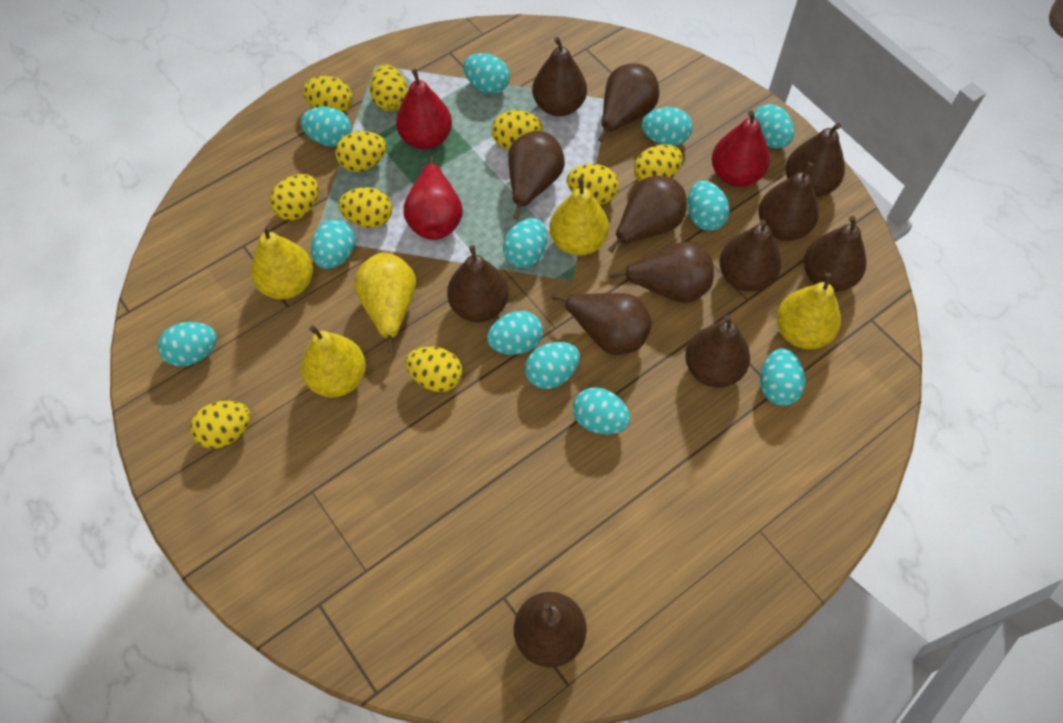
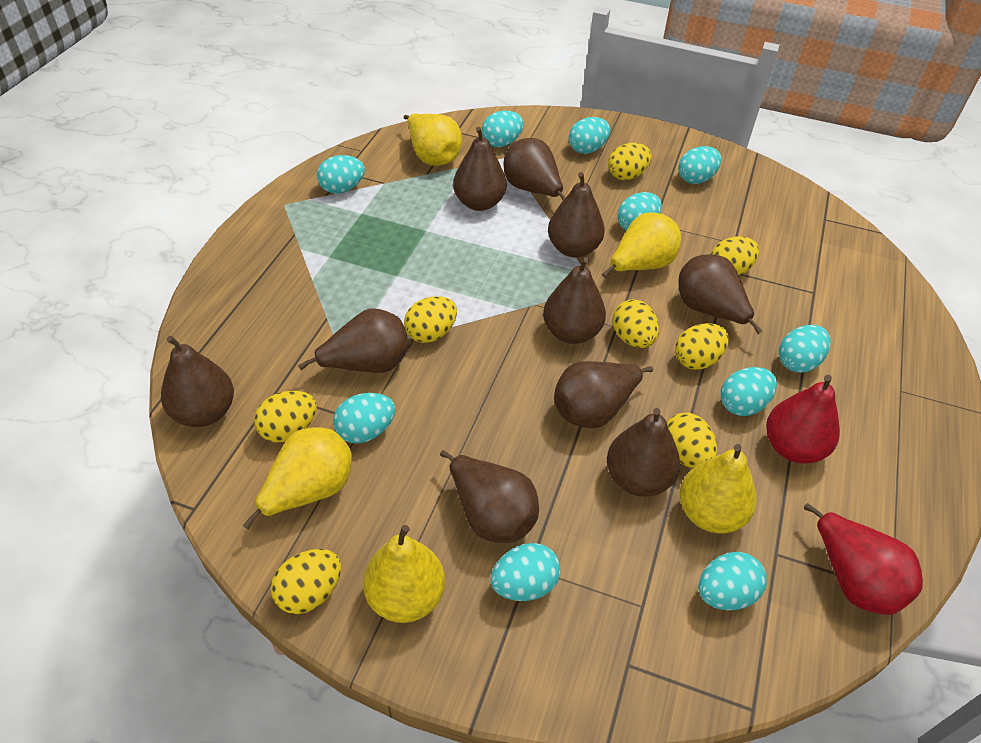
brown pear: [447,245,509,322] [508,131,565,219] [514,592,586,668] [532,37,587,117] [552,293,652,355] [598,63,659,142] [608,176,687,253] [609,242,714,303] [685,315,750,388] [720,219,781,292] [758,162,819,241] [786,123,845,197] [804,216,867,292] = 13 -> [161,336,234,427] [298,308,408,373] [440,450,539,543] [453,127,507,211] [504,138,566,200] [543,257,606,344] [548,172,605,257] [554,361,653,428] [607,408,680,497] [678,254,763,334] = 10
red pear: [396,69,452,150] [403,156,463,240] [712,110,770,187] = 3 -> [766,375,840,464] [804,503,923,615] = 2
turquoise egg: [158,322,217,367] [300,106,352,146] [311,220,355,269] [463,53,510,94] [487,311,543,355] [503,218,547,268] [525,342,580,389] [573,387,630,434] [642,107,693,146] [687,181,730,231] [754,104,794,148] [760,348,806,406] = 12 -> [317,155,365,194] [333,393,395,444] [481,111,524,147] [490,543,561,601] [569,117,610,154] [617,192,662,230] [678,146,722,184] [698,552,767,610] [721,367,777,416] [779,325,831,373] = 10
yellow egg: [190,401,251,449] [270,174,318,221] [303,76,353,113] [335,131,387,172] [338,187,392,228] [370,64,408,112] [406,347,463,392] [492,110,543,149] [567,164,619,205] [634,144,683,182] = 10 -> [254,391,317,443] [271,549,341,614] [404,296,457,343] [608,143,652,180] [612,299,659,348] [667,413,717,468] [675,323,729,370] [711,236,759,276] = 8

